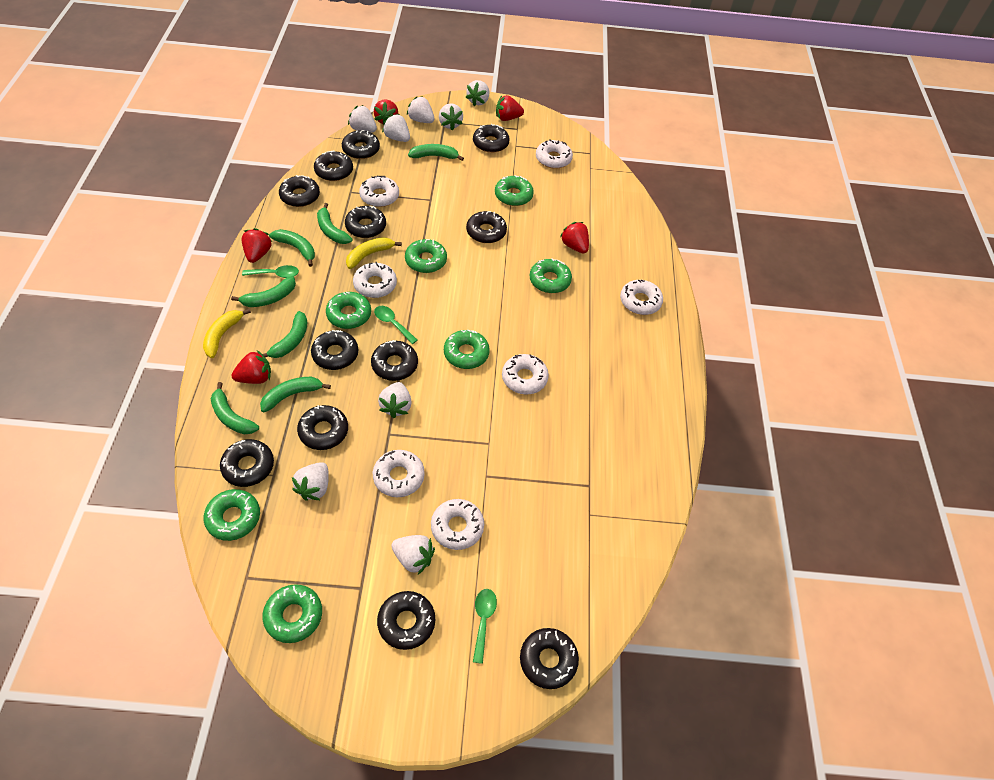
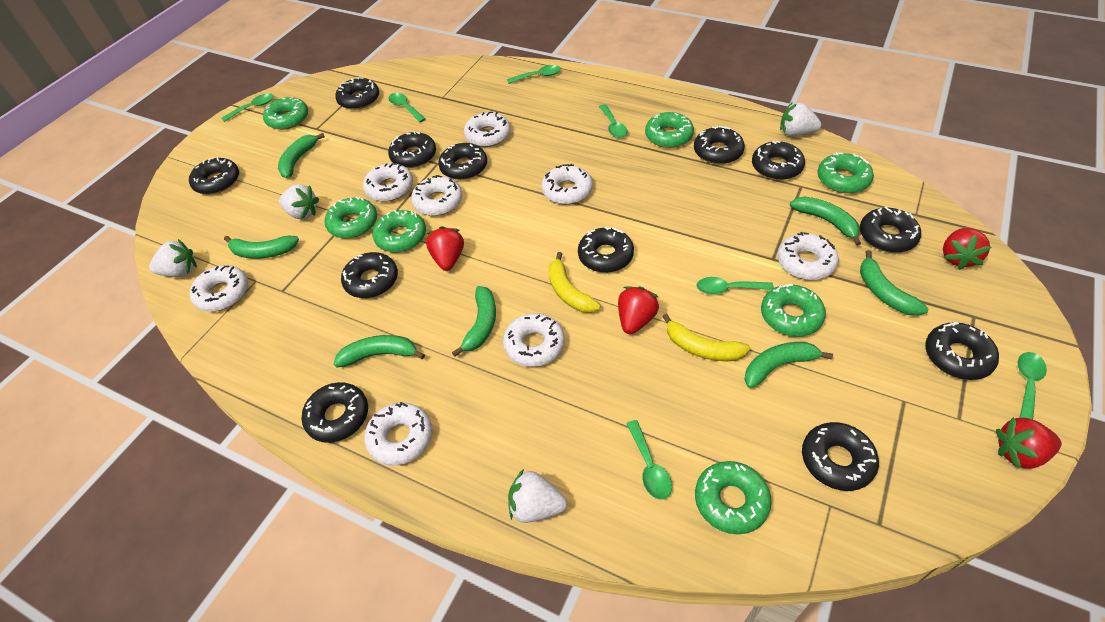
green spoon: [242,265,299,278] [374,306,418,344] [473,589,497,664] = 3 -> [221,93,273,122] [388,93,426,122] [507,65,561,84] [599,104,627,138] [626,420,672,500] [697,277,774,295] [1018,352,1047,420] = 7
red strawberry: [231,350,271,384] [242,228,272,263] [374,99,399,125] [496,95,524,121] [560,222,589,254] = 5 -> [426,226,464,271] [618,286,659,334] [943,228,991,270] [996,417,1062,469] = 4
white donut: [353,262,397,298] [359,176,399,207] [373,450,425,497] [431,499,484,550] [502,354,549,395] [536,139,573,169] [620,280,663,315] = 7 -> [190,265,248,312] [363,163,413,202] [364,402,432,466] [411,175,462,216] [464,112,510,147] [503,313,565,367] [541,164,593,204] [777,232,839,280] = 8
white strawberry: [292,462,329,501] [348,105,377,133] [378,382,412,418] [382,114,410,142] [391,535,435,575] [407,96,435,123] [439,103,463,130] [466,80,489,106] = 8 -> [149,239,197,277] [279,184,319,219] [508,469,567,523] [780,102,821,136] = 4

